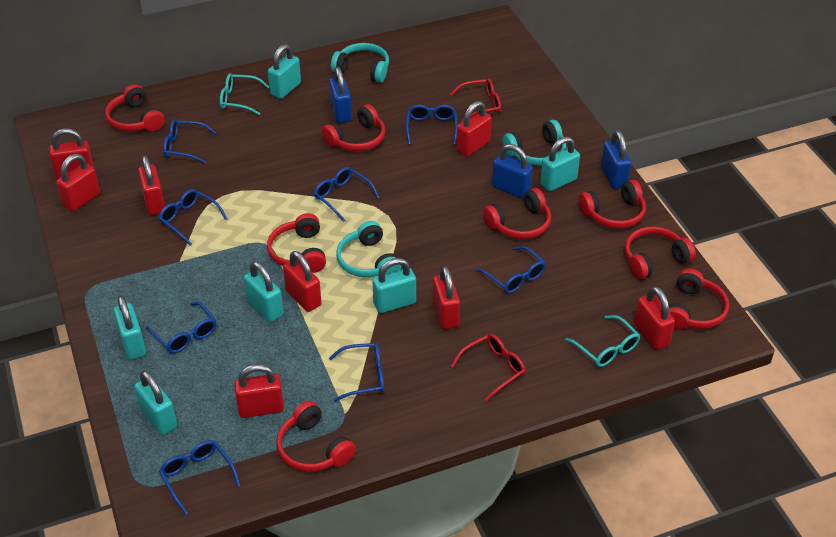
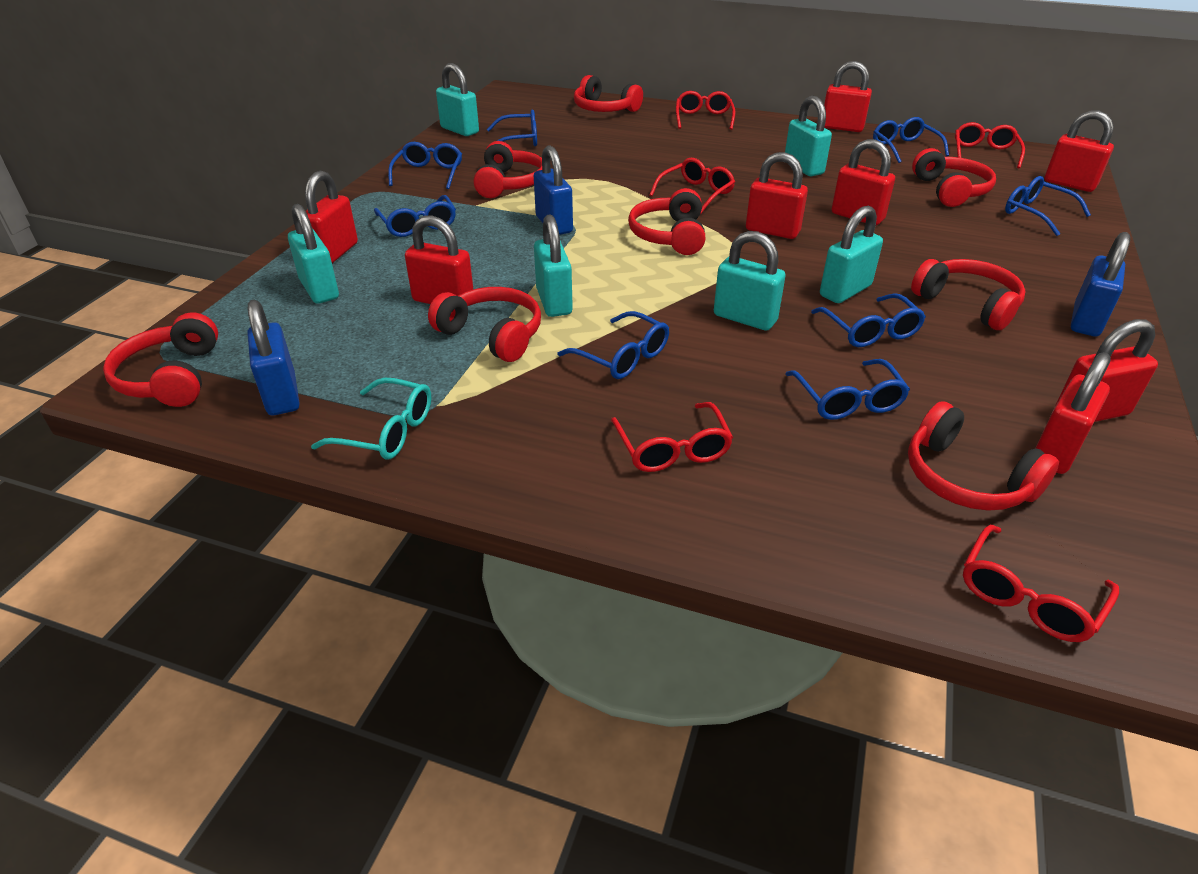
red glasses: [450,78,501,122] [451,334,525,401] = 2 -> [611,402,733,472] [650,158,735,213] [676,91,735,130] [955,122,1025,168] [963,525,1119,642] = 5
turquoise glasses: [220,73,269,115] [565,315,640,367] = 2 -> [311,378,431,459] = 1
turquoise headphones: [331,43,389,83] [336,221,401,277] [503,120,566,166] = 3 -> none = 0

